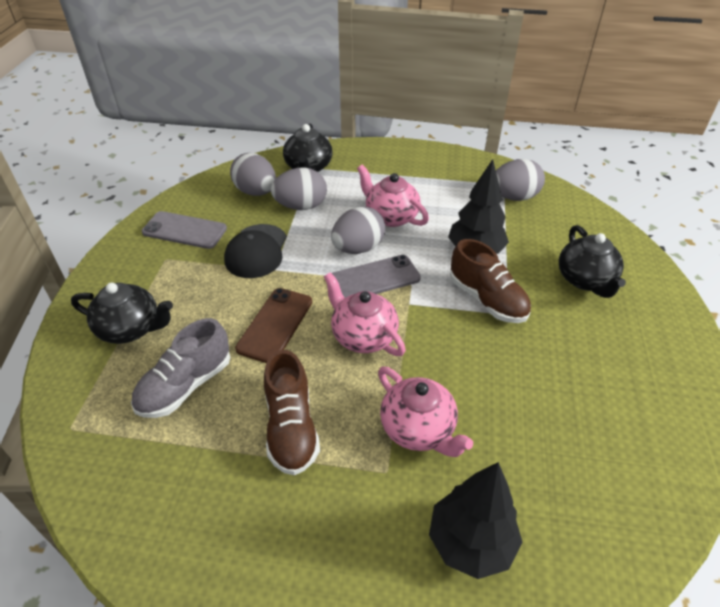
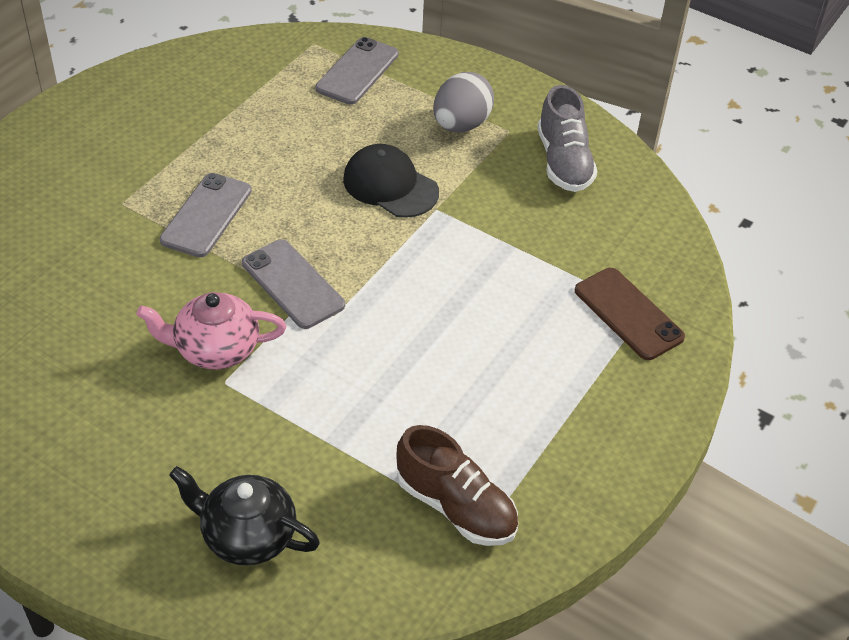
black teapot: [71,283,173,344] [283,124,333,172] [559,225,626,298] = 3 -> [169,466,320,566] = 1
black tree: [429,462,522,579] [448,159,509,254] = 2 -> none = 0
brown shoe: [264,350,320,475] [450,239,531,323] = 2 -> [397,425,518,546] = 1
grey egg: [230,153,276,196] [271,167,327,210] [331,206,385,254] [496,159,545,201] = 4 -> [433,72,494,132] = 1
grey phone: [142,211,227,249] [332,255,421,298] = 2 -> [160,173,252,257] [242,239,345,329] [315,37,399,105] = 3
pink teapot: [324,272,406,356] [357,164,429,227] [378,366,473,457] = 3 -> [136,292,286,370] = 1

